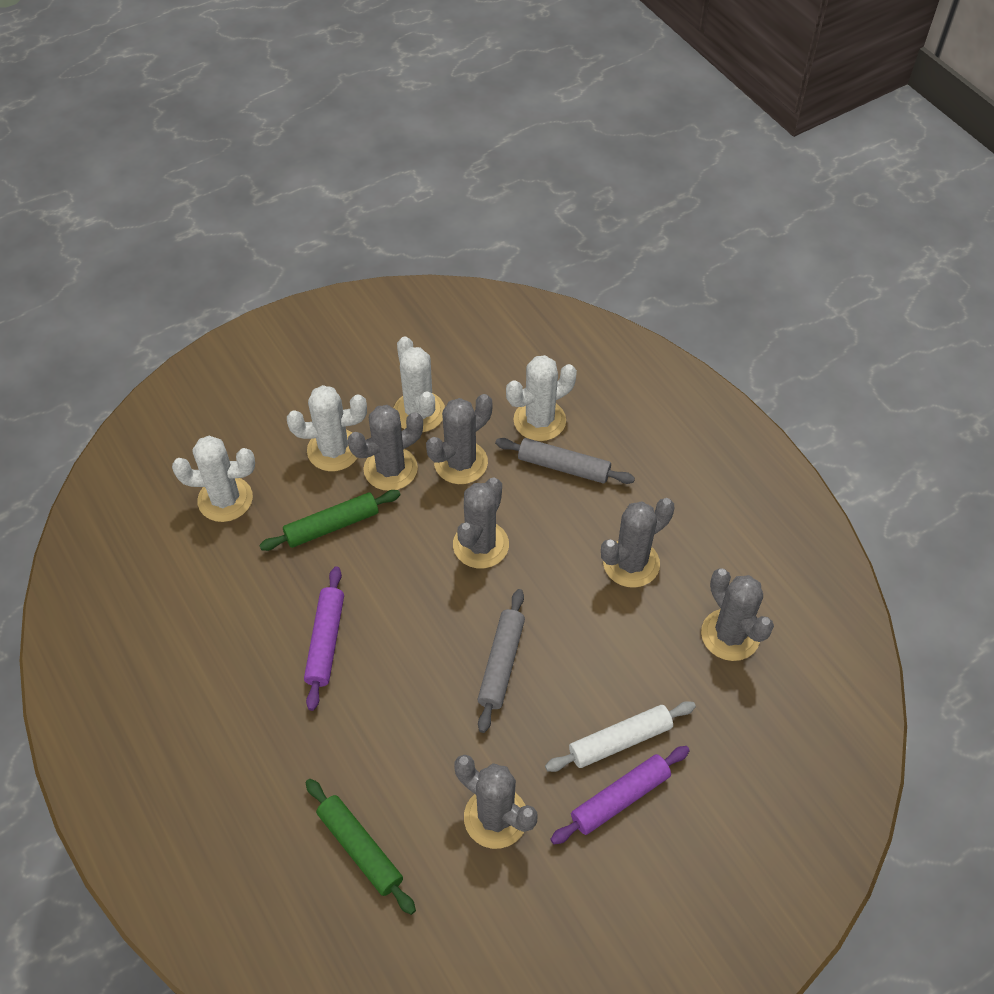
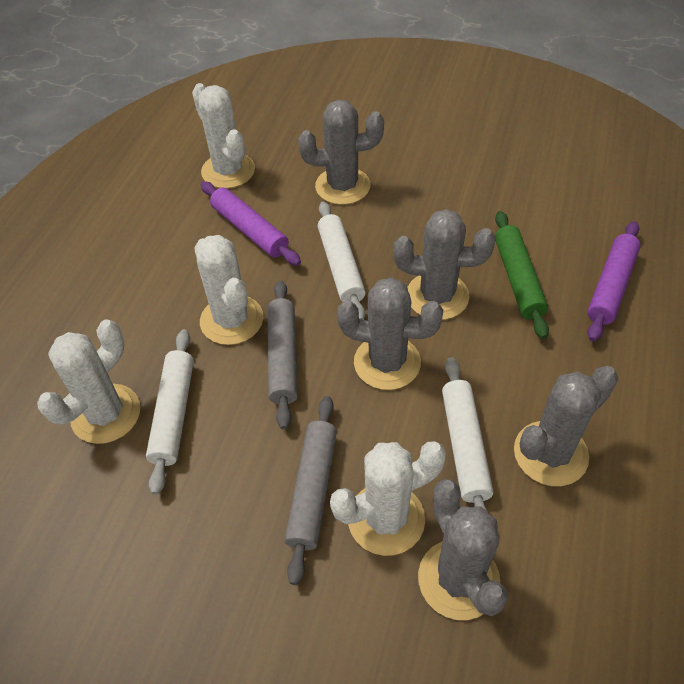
green rolling pin: [259,490,401,551] [305,779,416,915] = 2 -> [495,211,549,339] = 1
grey cactus: [348,405,423,491] [426,394,492,484] [453,478,509,568] [454,755,537,849] [601,498,674,588] [701,568,774,661] = 6 -> [298,100,384,205] [337,278,443,390] [393,209,495,320] [418,479,508,620] [514,366,618,486] = 5
white rolling pin: [545,701,696,772] = 1 -> [146,329,194,495] [318,201,366,320] [442,357,493,514] = 3

